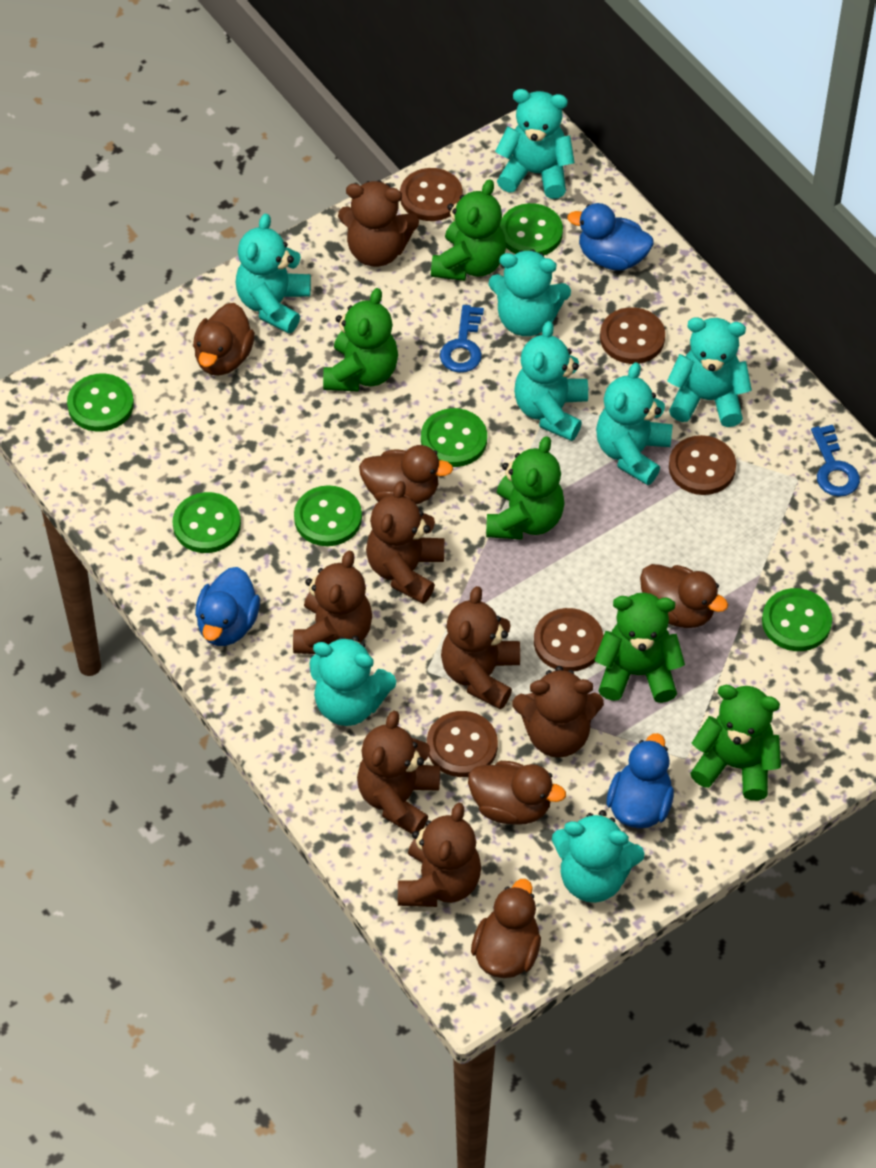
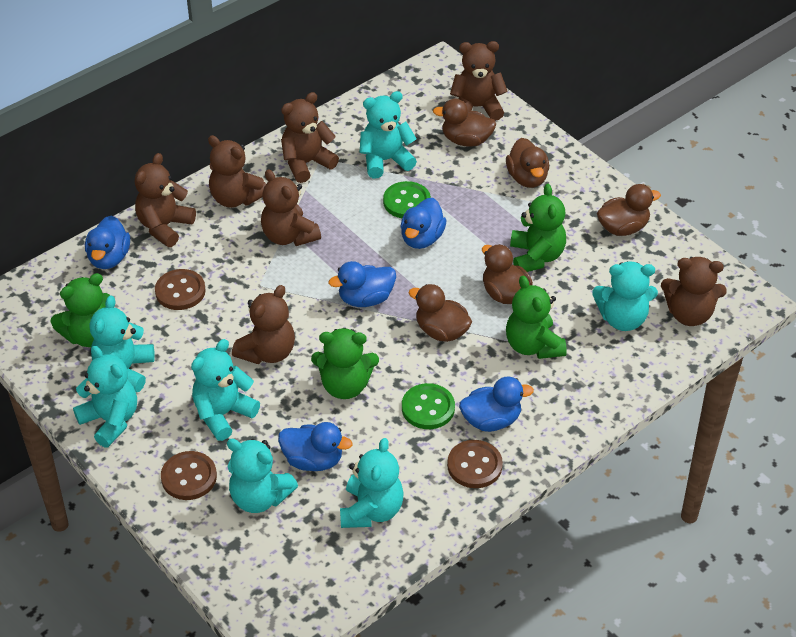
blue duck: [195,567,260,646] [567,203,653,271] [607,733,674,828] = 3 -> [85,216,130,269] [278,422,352,471] [329,261,396,307] [400,198,447,249] [459,377,534,432] = 5
blue key: [440,305,484,373] [811,425,860,497] = 2 -> none = 0
brown button: [400,168,463,221] [427,711,498,777] [534,608,603,672] [600,308,665,364] [669,435,736,495] = 5 -> [155,269,206,310] [161,451,217,500] [447,440,503,488] = 3
green button: [67,373,134,432] [172,492,241,553] [294,485,362,546] [421,408,487,467] [500,203,563,255] [762,588,832,651] = 6 -> [383,181,431,218] [402,383,455,429] = 2
green teddy bear: [323,288,398,391] [431,179,506,281] [486,436,565,540] [595,593,685,703] [690,685,781,801] = 5 -> [51,273,110,347] [311,328,379,399] [506,275,567,359] [510,184,566,272] = 4
turquoise teddy bear: [236,214,311,333] [309,636,396,726] [488,249,571,336] [495,89,575,199] [514,321,588,441] [552,810,645,903] [596,362,673,485] [667,317,752,427] = 8 -> [73,346,137,448] [90,295,155,392] [191,339,260,441] [227,439,298,513] [340,438,404,528] [360,91,417,179] [592,261,658,331] = 7

